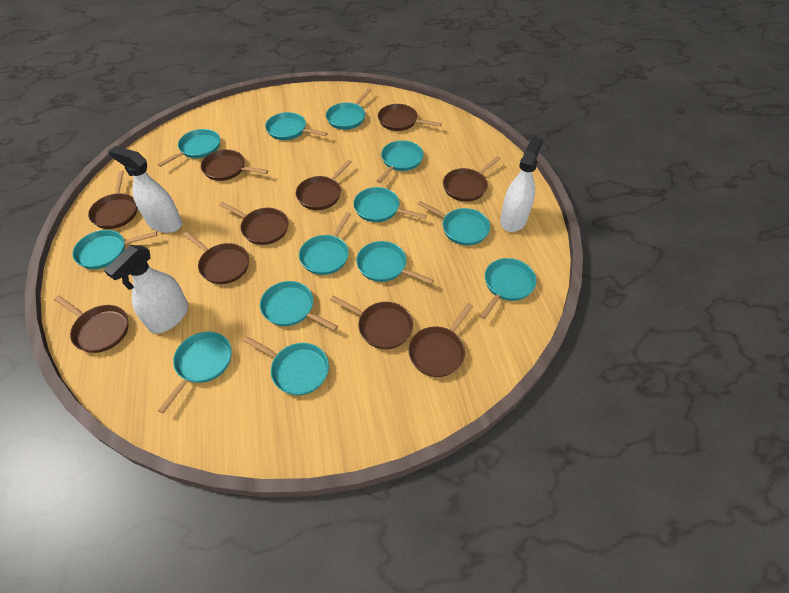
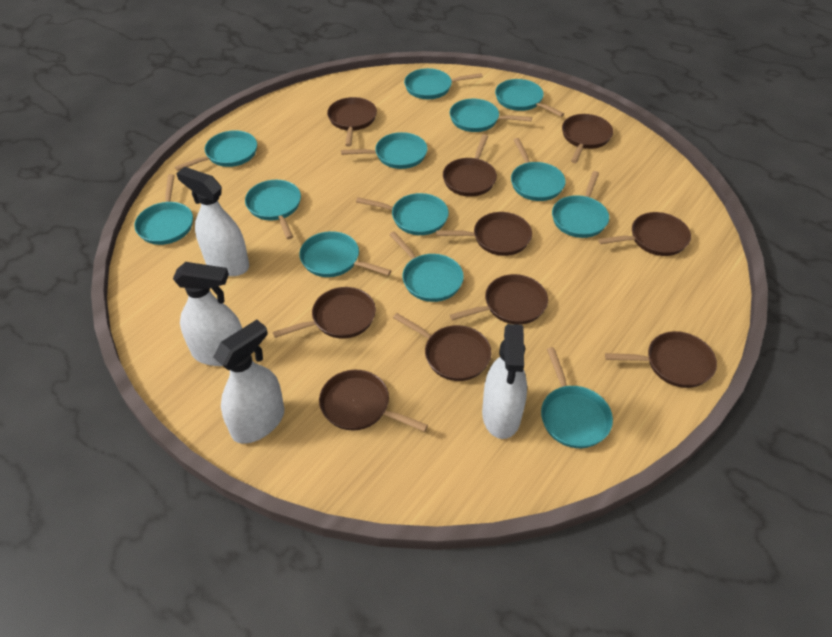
white spray bottle: [104,245,188,334] [108,146,182,233] [500,136,543,232] = 3 -> [173,262,242,366] [176,167,249,276] [213,320,284,444] [482,324,527,439] = 4

